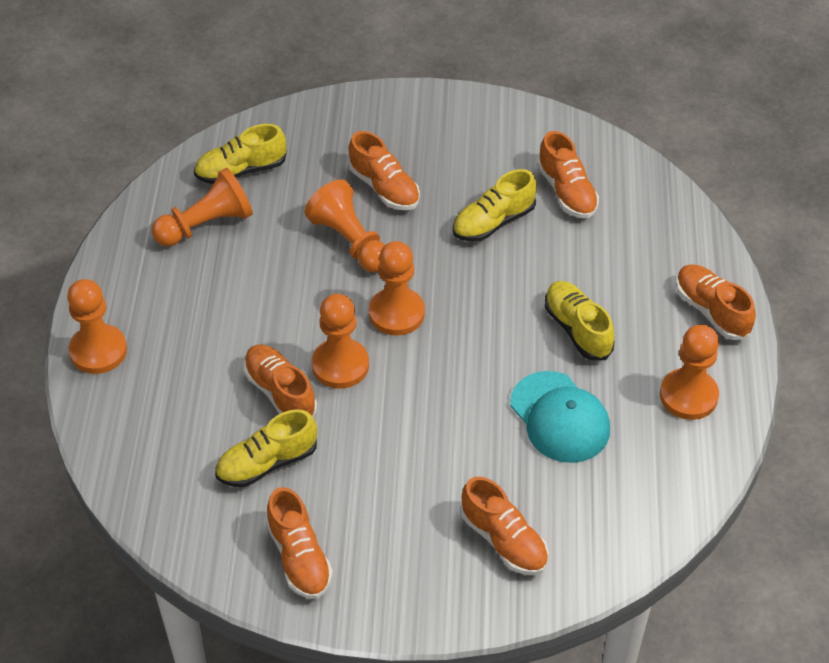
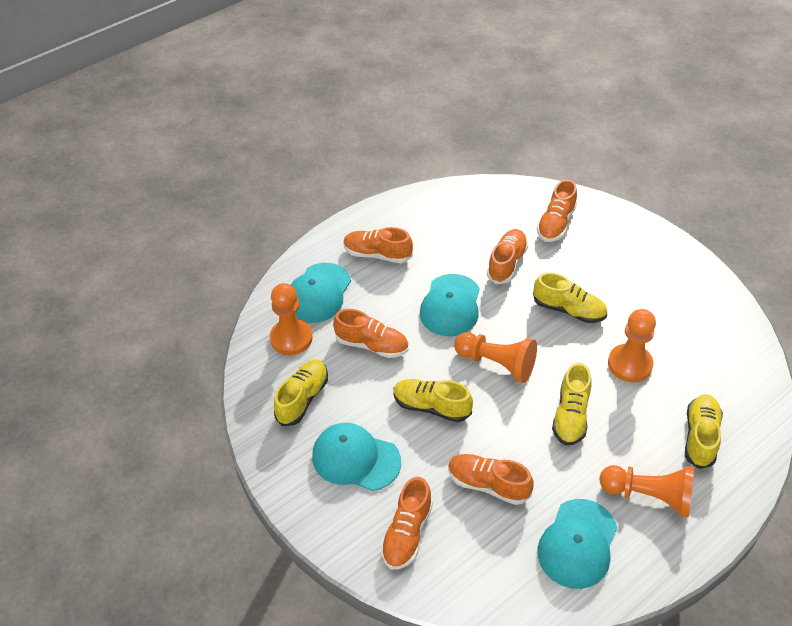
orange pawn: [67,279,127,374] [152,168,253,246] [305,179,385,273] [312,294,369,389] [369,241,425,336] [660,324,719,420] = 6 -> [270,283,313,355] [454,332,537,383] [599,465,694,517] [608,309,656,382] = 4
turquoise cap: [510,371,610,463] = 1 -> [290,263,351,323] [312,423,401,491] [420,274,480,337] [537,499,617,589] = 4
yellow shoe: [194,124,287,184] [215,409,317,487] [453,169,537,242] [544,281,614,360] = 4 -> [274,359,328,426] [393,379,473,422] [533,272,607,323] [552,363,592,446] [685,394,723,469] = 5

